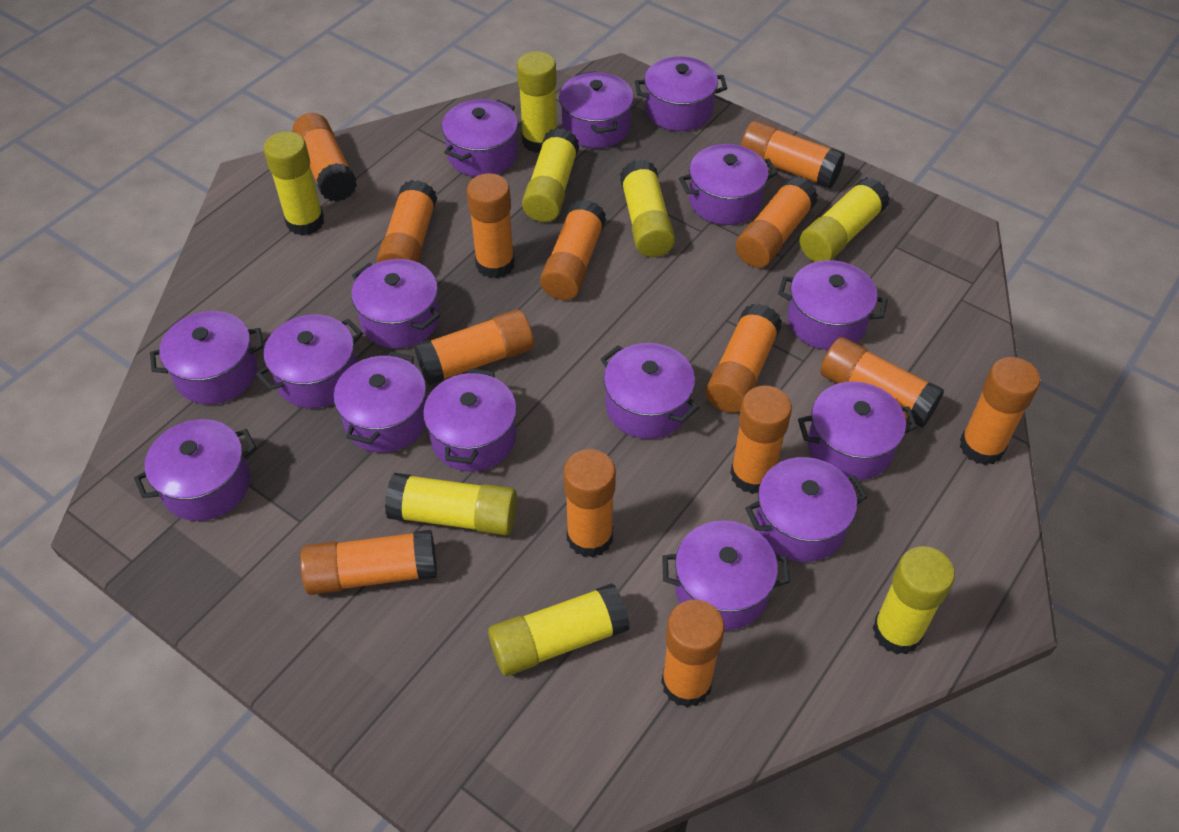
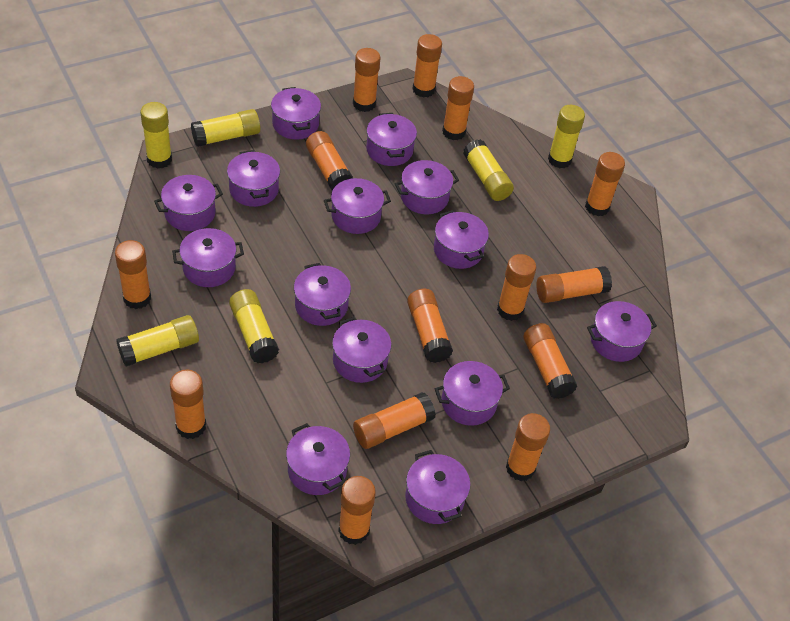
purple pot: [134,419,256,521] [150,311,264,404] [256,314,363,408] [334,351,426,453] [351,259,440,348] [423,369,517,472] [442,99,518,177] [559,71,634,148] [601,343,699,439] [635,57,727,131] [662,520,790,631] [679,144,778,225] [745,457,867,562] [778,260,888,350] [798,381,917,480] = 15 -> [154,175,223,231] [172,228,244,287] [227,150,280,207] [271,87,321,140] [286,423,350,495] [294,263,351,326] [324,178,391,234] [332,317,391,383] [366,113,417,166] [395,160,459,214] [405,450,470,524] [434,210,489,269] [435,361,510,426] [587,301,657,362] = 14
yellow glue stick: [264,131,324,236] [385,473,517,536] [488,583,630,676] [517,51,557,153] [522,128,579,222] [620,159,675,257] [799,177,890,262] [873,546,955,654] = 8 -> [116,315,199,367] [140,102,172,169] [191,109,260,147] [229,289,279,363] [463,139,514,201] [548,105,585,168] = 6

